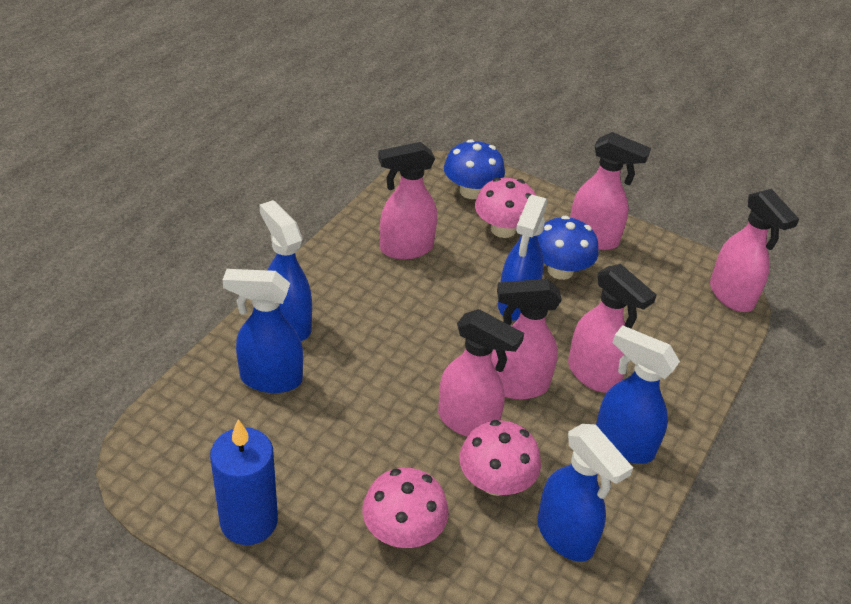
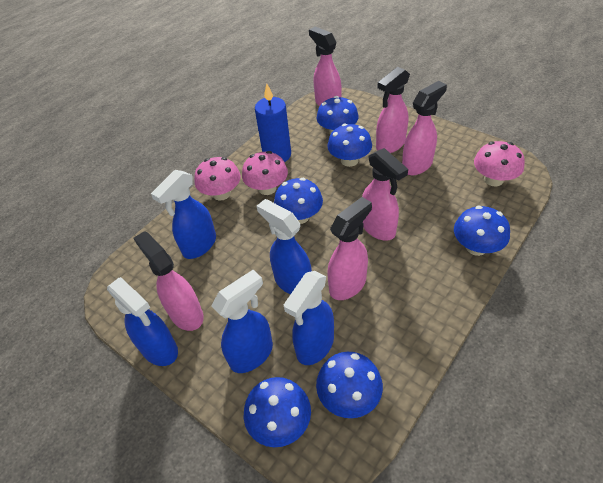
blue mushroom: [444,139,505,199] [538,216,599,280] = 2 -> [244,377,311,447] [274,178,323,224] [316,352,383,418] [317,96,359,135] [327,124,372,167] [454,206,510,256] = 6

